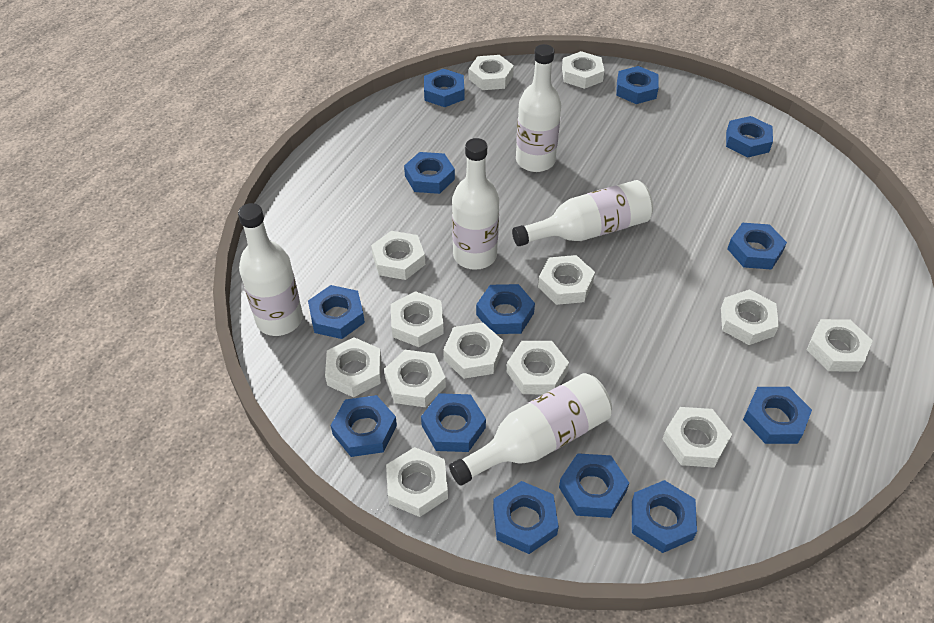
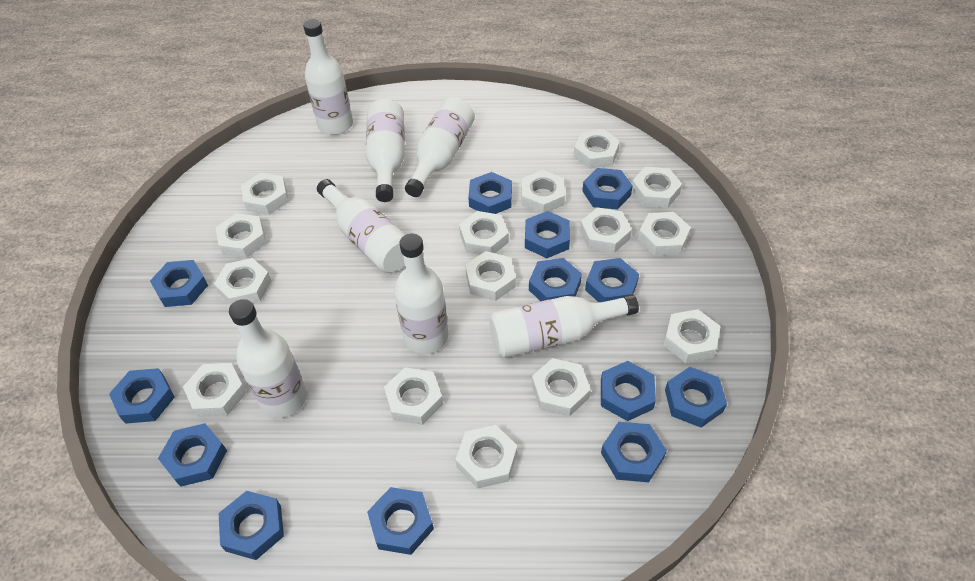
white bottle: [238,203,303,336] [449,373,612,486] [452,138,499,270] [512,180,653,246] [516,44,561,172] = 5 -> [229,299,307,418] [303,19,353,135] [317,179,405,273] [366,99,405,202] [394,233,448,354] [405,97,475,197] [489,294,639,358] = 7
white nut: [325,337,381,397] [371,231,425,280] [384,350,446,407] [386,447,448,517] [391,291,444,347] [443,322,503,379] [469,55,514,90] [507,341,569,394] [538,255,595,305] [562,51,604,89] [663,407,732,467] [721,290,779,345] [807,319,873,372] = 13 -> [183,363,247,417] [214,258,271,305] [216,213,267,258] [241,173,289,215] [384,367,443,425] [455,425,517,489] [459,211,509,255] [465,251,516,301] [522,170,565,213] [532,358,591,417] [574,129,620,169] [580,207,632,253] [632,167,682,208] [638,212,691,256] [664,309,721,363] = 15

